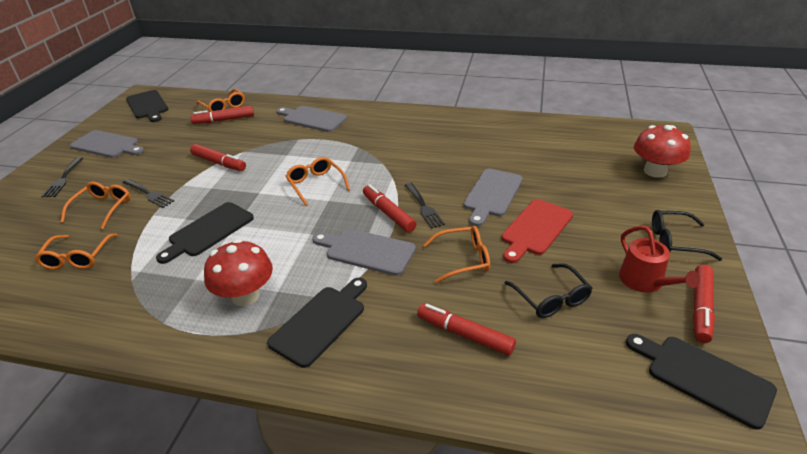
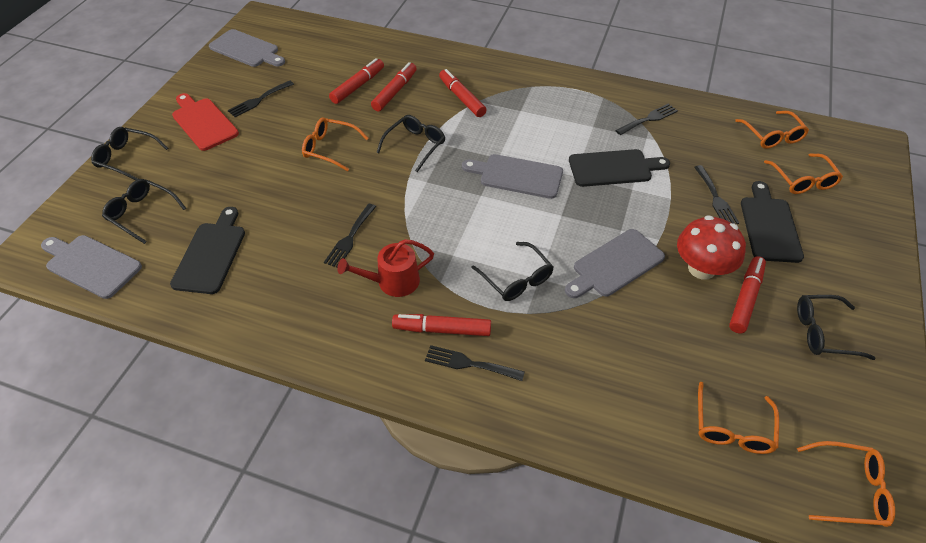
black cutting board: [126,90,168,122] [156,202,254,264] [267,278,367,368] [626,334,777,430] = 4 -> [170,207,245,294] [569,149,670,187] [741,181,804,263] = 3
black fork: [41,157,83,197] [123,179,174,208] [405,183,445,229] = 3 -> [228,81,294,117] [324,204,376,268] [425,345,525,381] [615,103,678,135] [694,165,739,224] = 5
black glasses: [505,263,592,318] [652,210,722,261] = 2 -> [91,127,168,180] [102,179,186,244] [376,115,446,172] [471,242,554,301] [797,295,876,360] = 5
red mushroom: [204,239,273,306] [634,125,691,178] = 2 -> [677,215,746,280] = 1

